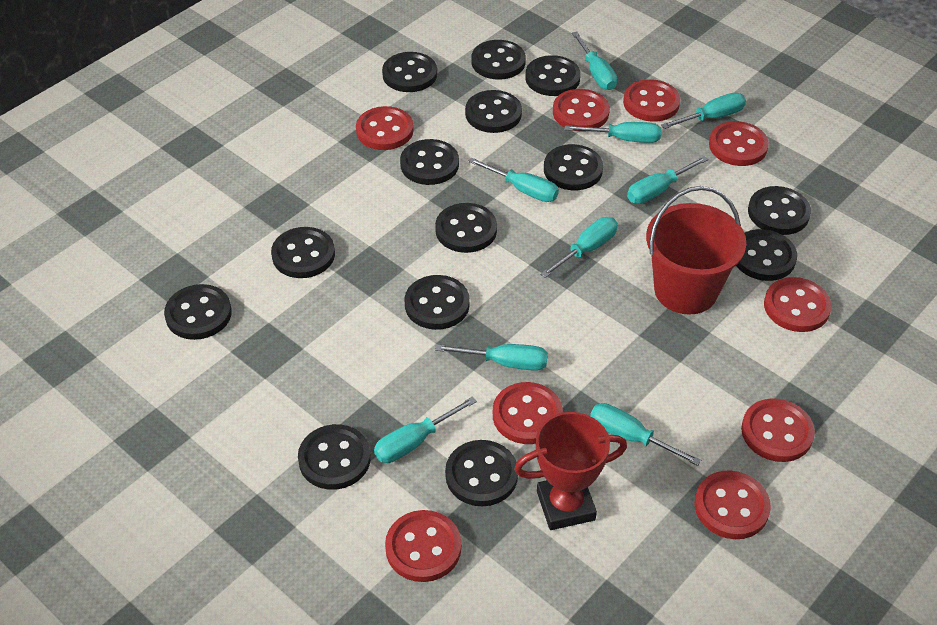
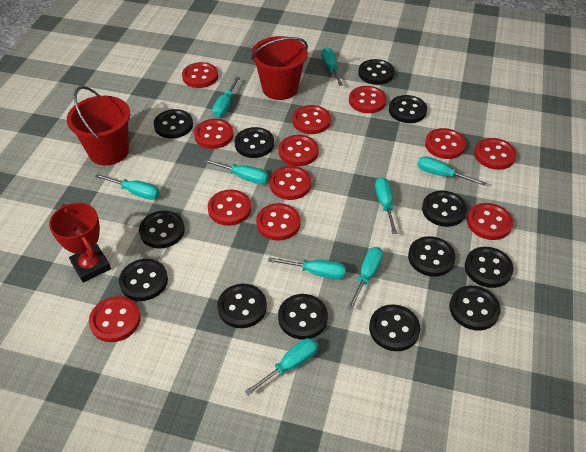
black button: [164,284,232,340] [271,227,335,278] [298,424,371,490] [382,52,437,92] [400,139,459,185] [404,275,470,330] [435,203,497,253] [445,440,518,506] [465,90,522,133] [472,40,526,80] [525,55,581,96] [544,144,603,190] [736,229,797,281] [748,186,811,235] = 14 -> [119,259,168,301] [139,211,185,249] [154,109,193,139] [217,284,267,328] [235,127,274,158] [278,294,328,340] [358,59,394,85] [369,304,420,351] [389,95,427,123] [408,236,456,277] [422,191,467,227] [449,286,501,330] [465,247,514,288] = 13
red bucket: [646,186,746,314] = 1 -> [67,86,130,165] [251,36,308,100] = 2
red button: [356,106,414,150] [385,510,461,582] [493,382,563,444] [553,89,610,132] [623,79,680,122] [695,470,771,539] [709,121,769,166] [741,399,815,462] [764,277,832,332] = 9 -> [89,296,141,342] [182,62,218,88] [194,119,234,149] [208,190,251,226] [256,203,301,241] [269,166,311,200] [278,135,319,166] [292,105,331,134] [349,86,386,113] [425,128,466,159] [467,203,513,240] [474,138,517,170] = 12

